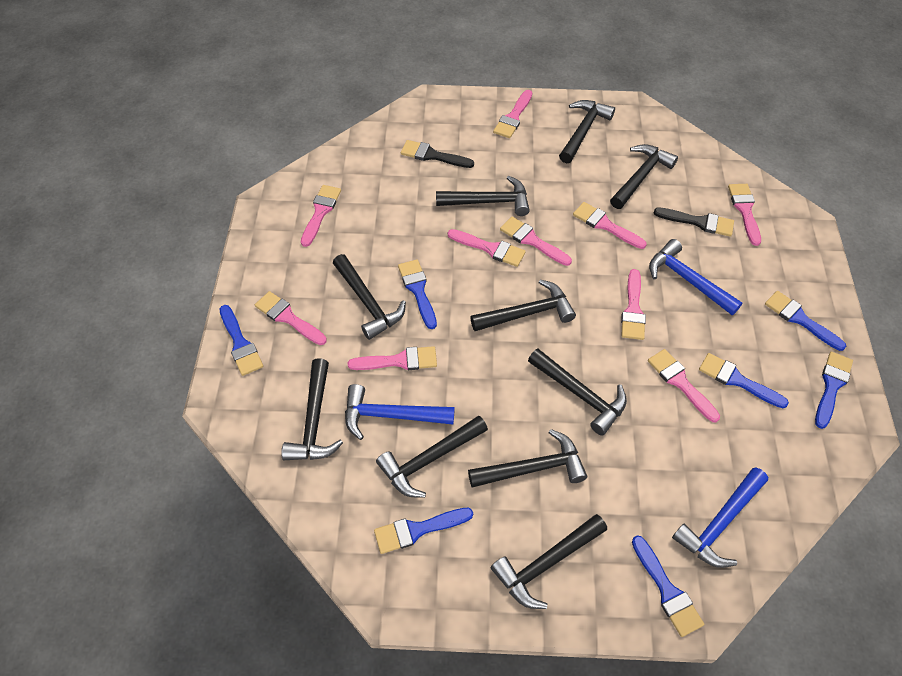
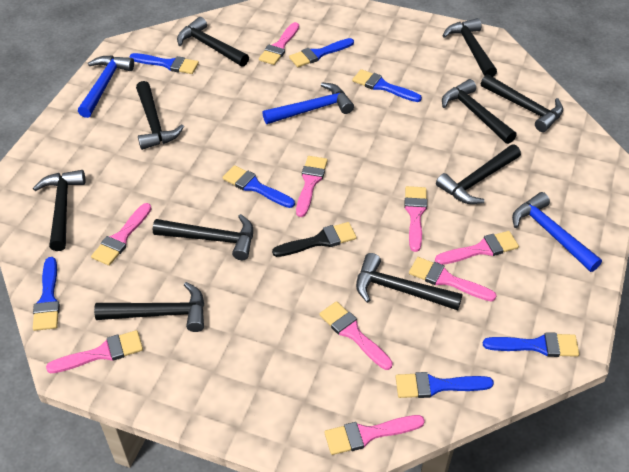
black brush: [401,140,474,168] [654,208,734,237] = 2 -> [272,222,357,257] = 1
pink brush: [255,291,327,345] [301,185,341,247] [348,346,437,370] [448,229,526,267] [493,90,532,138] [500,216,572,266] [573,202,647,249] [621,269,646,340] [648,349,720,422] [728,184,761,246] = 10 -> [46,330,143,373] [91,203,152,266] [259,22,299,65] [296,156,328,217] [319,301,393,370] [324,415,425,455] [404,186,427,252] [409,257,497,302] [435,231,519,265] = 9

